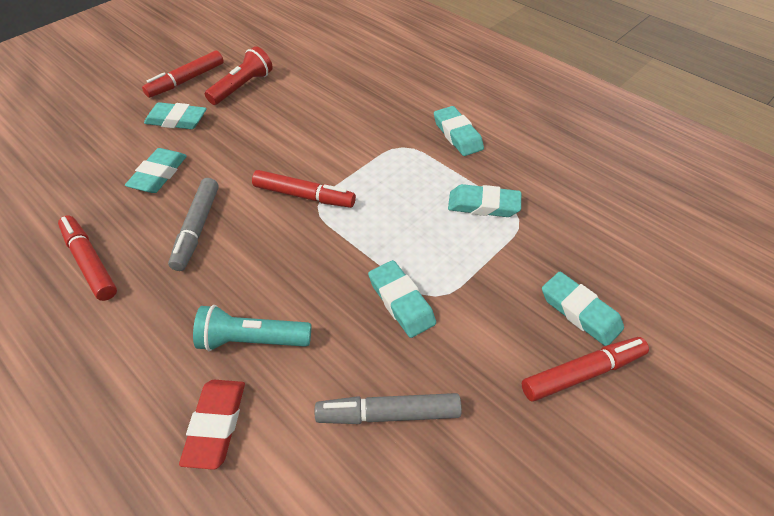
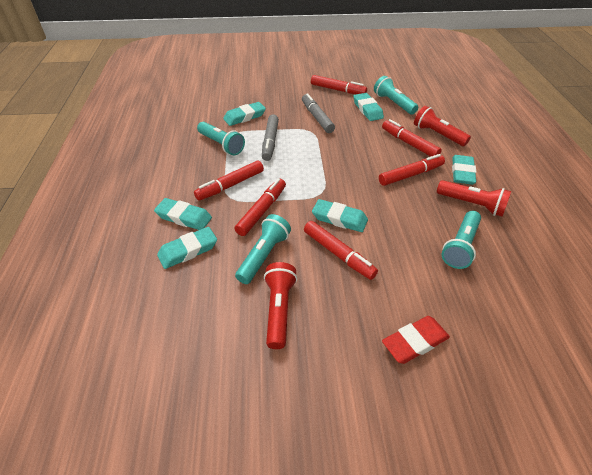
red flashlight: [205,46,273,105] = 1 -> [264,262,297,349] [414,106,471,146] [437,180,511,217] = 3
red marker: [58,216,117,301] [142,50,224,98] [252,170,356,208] [522,337,649,402] = 4 -> [194,160,264,201] [234,179,286,236] [304,221,378,280] [311,75,367,94] [379,154,445,186] [382,119,442,157] = 6
turquoise flashlight: [193,305,311,351] = 1 -> [197,122,245,155] [235,214,291,284] [374,76,418,114] [442,211,481,269] = 4

